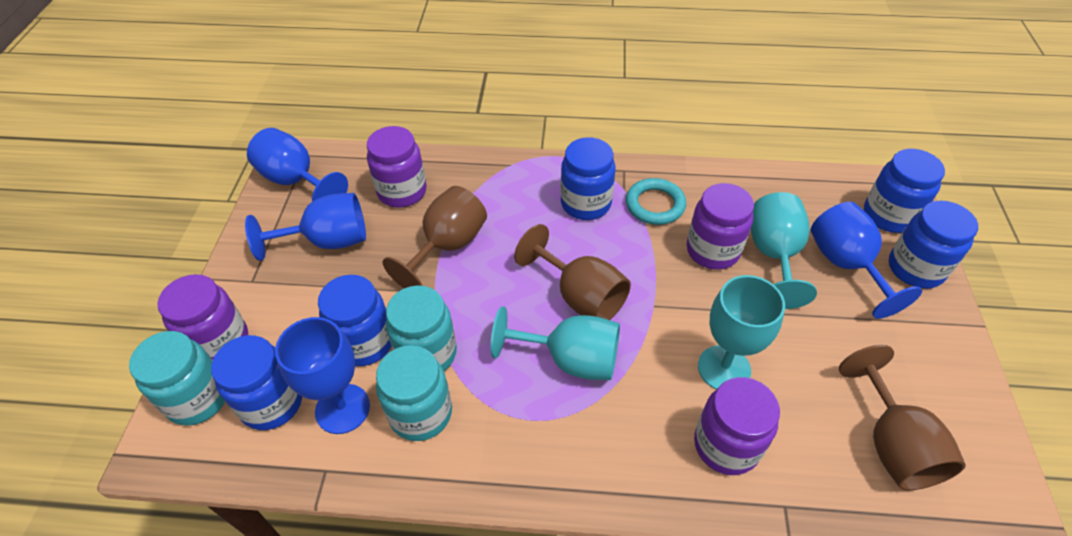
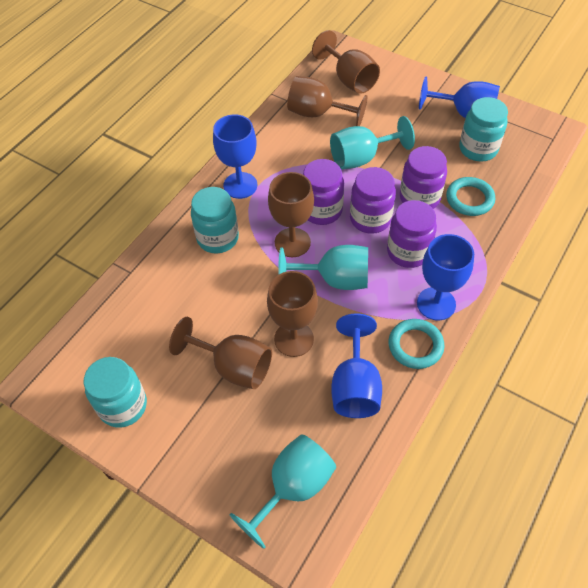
blue jar: [211,335,302,430] [318,275,391,366] [560,137,616,220] [864,149,945,233] [889,201,978,289] = 5 -> none = 0
brown goblet: [383,186,487,288] [514,224,631,320] [839,345,966,491] = 3 -> [169,317,272,389] [267,271,318,357] [268,172,314,257] [287,76,367,126] [312,30,380,94] = 5
turquoise ring: [626,178,686,225] = 1 -> [389,319,444,369] [446,177,495,216] = 2

